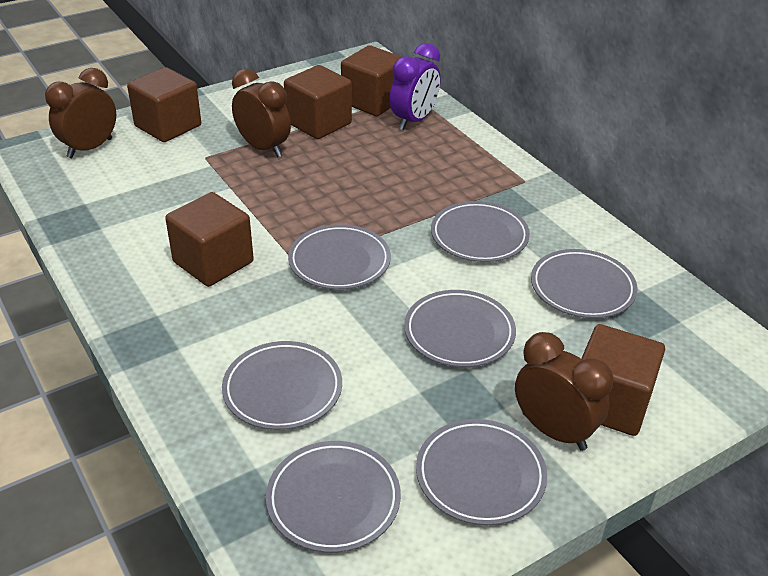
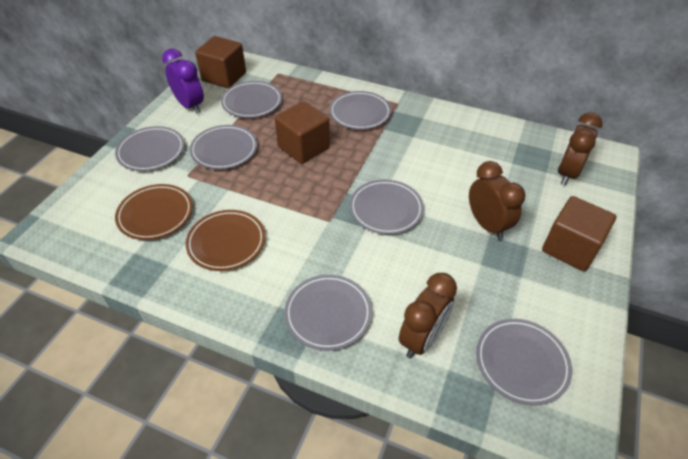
brown cube: [127,67,201,142] [165,192,254,287] [284,65,352,139] [341,45,402,116] [581,324,665,436] = 5 -> [195,36,246,89] [275,101,330,164] [542,196,616,271] = 3
brown plate: none = 0 -> [115,184,193,240] [186,210,265,271] = 2

